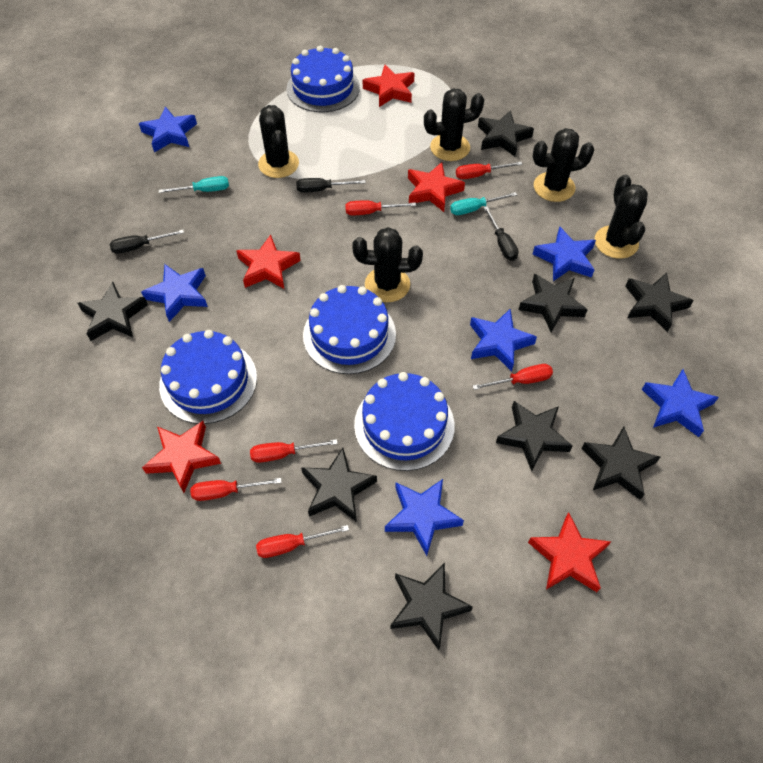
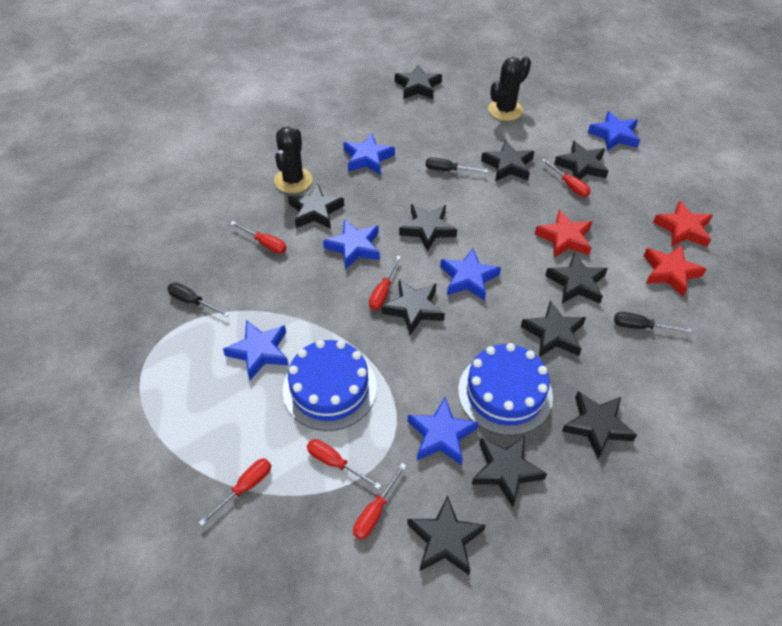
black cactus: [258,105,299,178] [352,227,423,302] [424,88,484,161] [533,128,594,202] [594,174,648,259] = 5 -> [274,127,312,193] [488,56,531,121] = 2
black star: [78,282,148,341] [301,448,377,522] [390,563,473,650] [478,110,534,156] [496,401,572,471] [519,274,588,332] [581,427,660,500] [625,273,694,332] = 8 -> [288,184,344,229] [382,280,445,335] [395,64,442,99] [399,204,457,251] [407,495,486,575] [472,435,547,507] [481,140,534,182] [521,301,586,357] [545,252,608,304] [554,141,609,179] [562,391,637,459] = 11
blue cake: [159,330,257,424] [286,46,360,112] [303,285,396,374] [354,372,455,471] = 4 -> [283,340,377,431] [458,343,553,436] = 2
red star: [142,421,221,493] [236,235,301,289] [363,65,415,107] [408,162,465,212] [528,512,611,592] = 5 -> [535,210,592,258] [644,245,706,296] [653,200,713,247] = 3
turquoise screwdriver: [159,176,229,193] [450,192,517,215] = 2 -> none = 0

